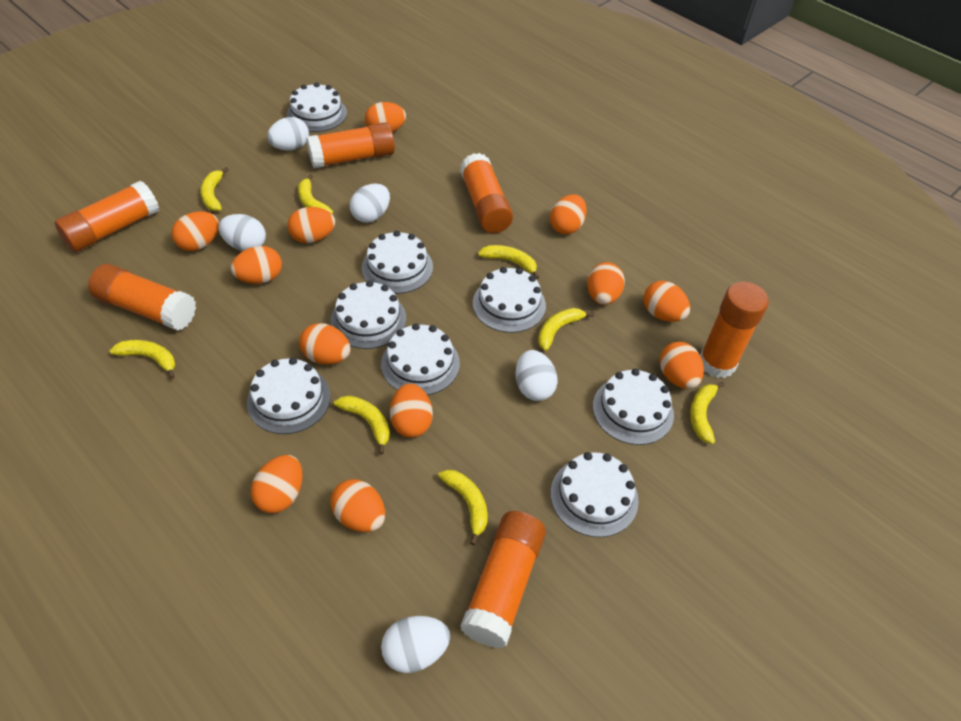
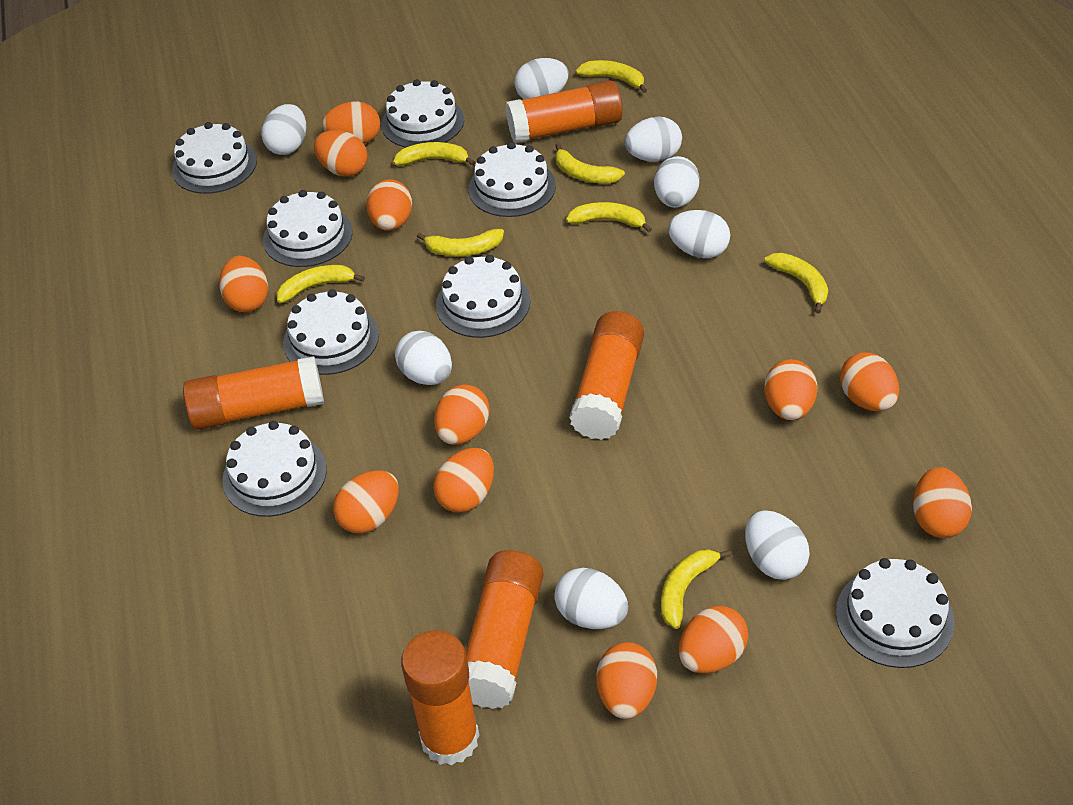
orange glue stick: [54,181,159,252] [88,264,196,331] [306,123,395,168] [460,153,513,233] [460,511,546,648] [700,282,769,378] = 6 -> [183,356,324,430] [401,630,479,766] [466,550,543,709] [506,80,623,143] [569,311,644,440] = 5
white egg: [218,214,266,251] [267,117,309,151] [350,184,390,223] [381,616,450,673] [515,350,558,401] = 5 -> [261,104,306,155] [395,331,452,385] [514,58,569,99] [554,568,628,629] [624,117,682,162] [654,156,700,208] [668,210,730,258] [745,510,810,580] = 8

